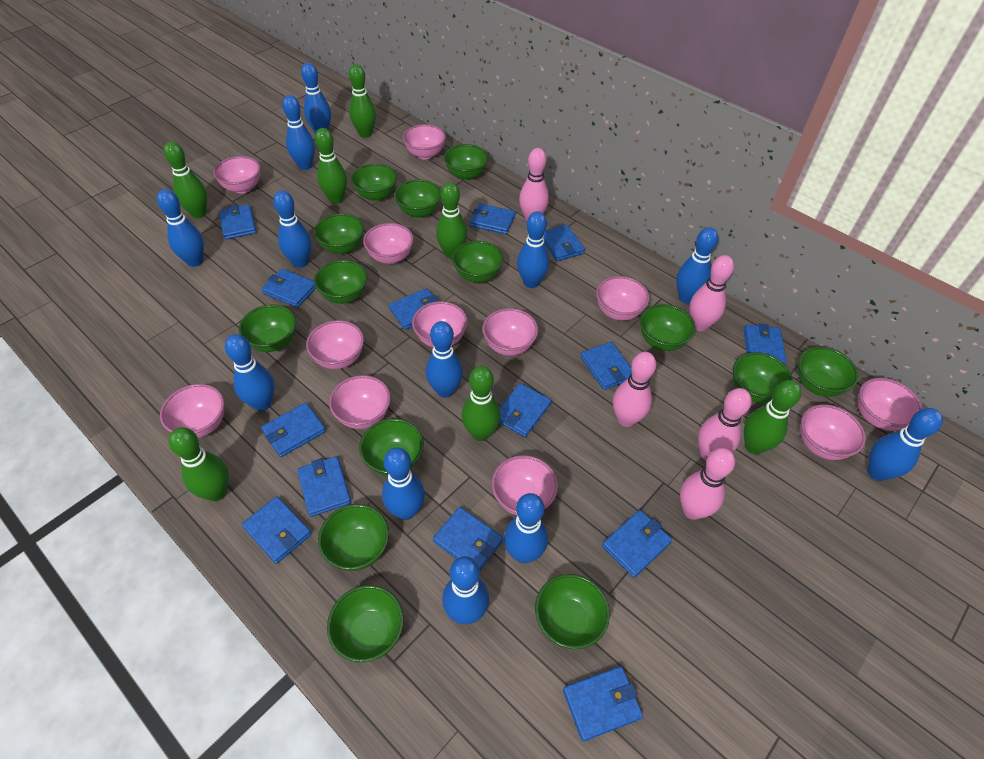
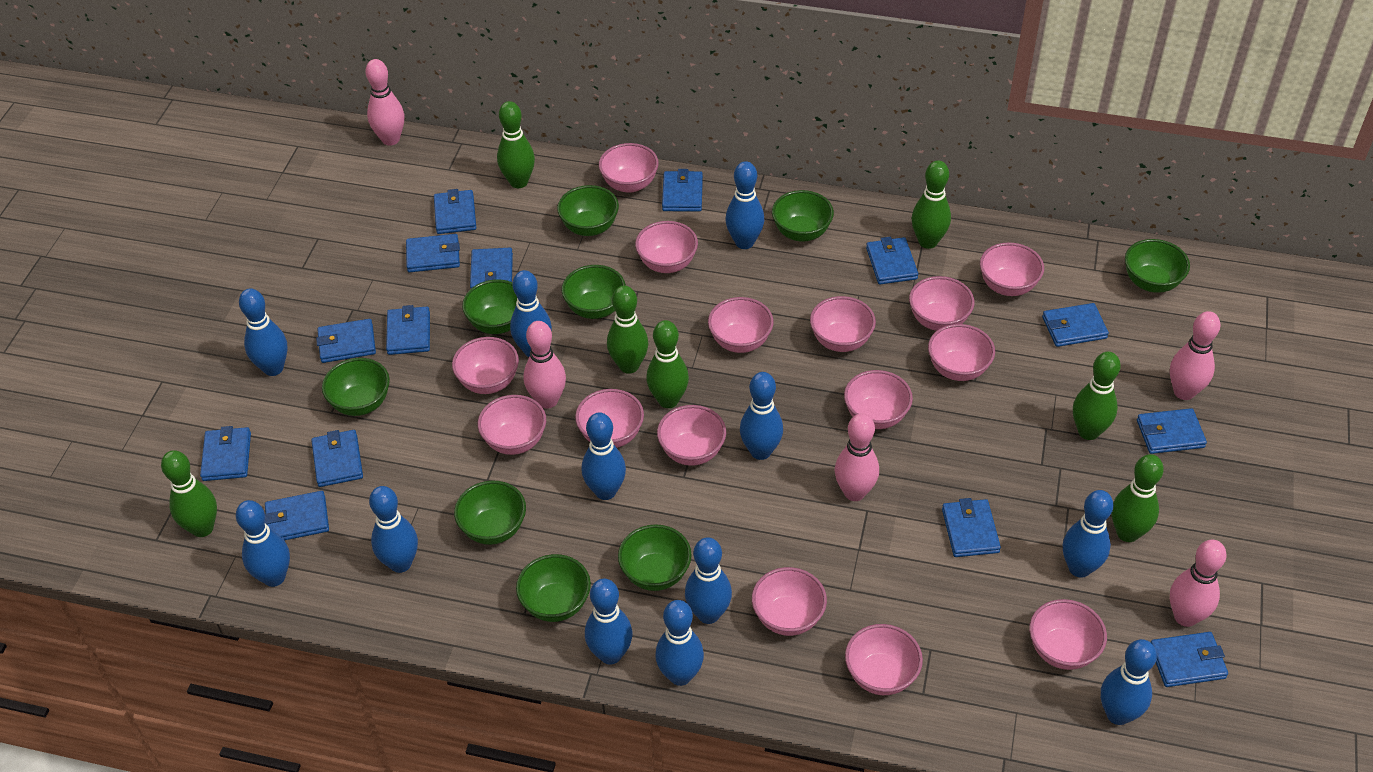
green bowl: [239,305,296,352] [314,214,364,254] [314,260,367,304] [318,504,389,571] [327,585,404,663] [351,164,397,201] [359,418,424,476] [394,179,441,218] [444,144,488,180] [452,241,503,283] [535,574,610,649] [640,304,696,351] [733,352,793,403] [798,346,859,397] = 14 -> [322,358,390,416] [454,481,526,545] [462,279,517,334] [516,554,591,622] [557,185,619,236] [562,265,626,319] [618,524,692,591] [772,190,834,242] [1125,239,1190,293] = 9
pink bowl: [160,384,225,438] [213,156,261,194] [306,320,364,369] [329,375,391,429] [363,223,414,264] [403,124,446,160] [412,301,468,347] [482,308,538,356] [492,455,558,516] [596,276,650,321] [800,404,866,460] [858,378,923,431] = 12 -> [452,337,519,394] [478,395,546,455] [575,389,644,448] [599,143,659,193] [635,221,698,273] [657,405,726,466] [708,297,773,353] [752,567,827,636] [810,296,876,352] [844,370,913,429] [845,624,923,695] [909,276,974,331] [928,324,995,381] [980,243,1044,296] [1029,599,1107,670] = 15

